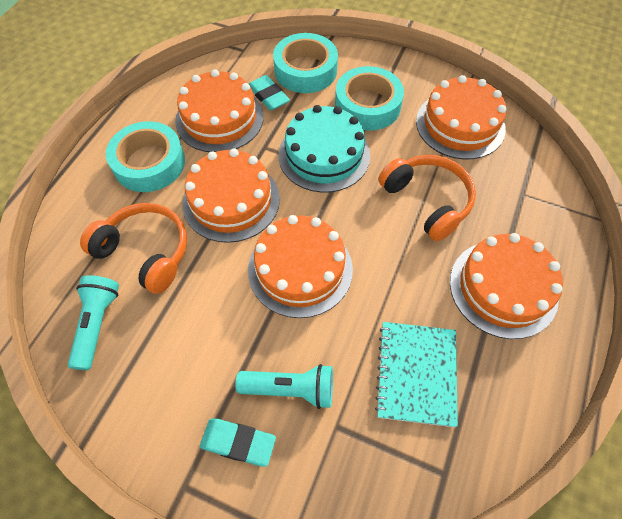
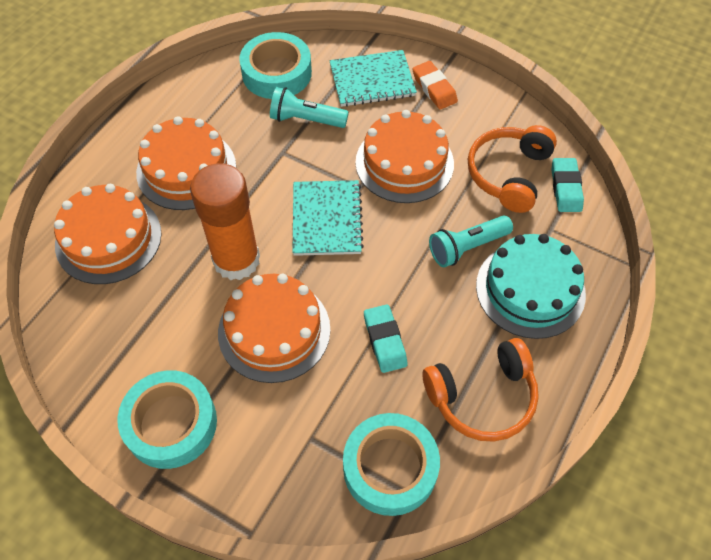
orange cake: [175,69,264,152] [182,148,280,243] [248,215,353,318] [416,75,507,159] [450,233,563,339] = 5 -> [54,184,162,284] [136,116,236,210] [218,274,330,383] [355,110,454,203] = 4
orange eraser: none = 0 -> [412,61,458,109] = 1
orange glue stick: none = 0 -> [190,163,260,280] = 1
turquoise notebook: [375,322,458,427] = 1 -> [293,180,364,256] [329,50,417,107] = 2

